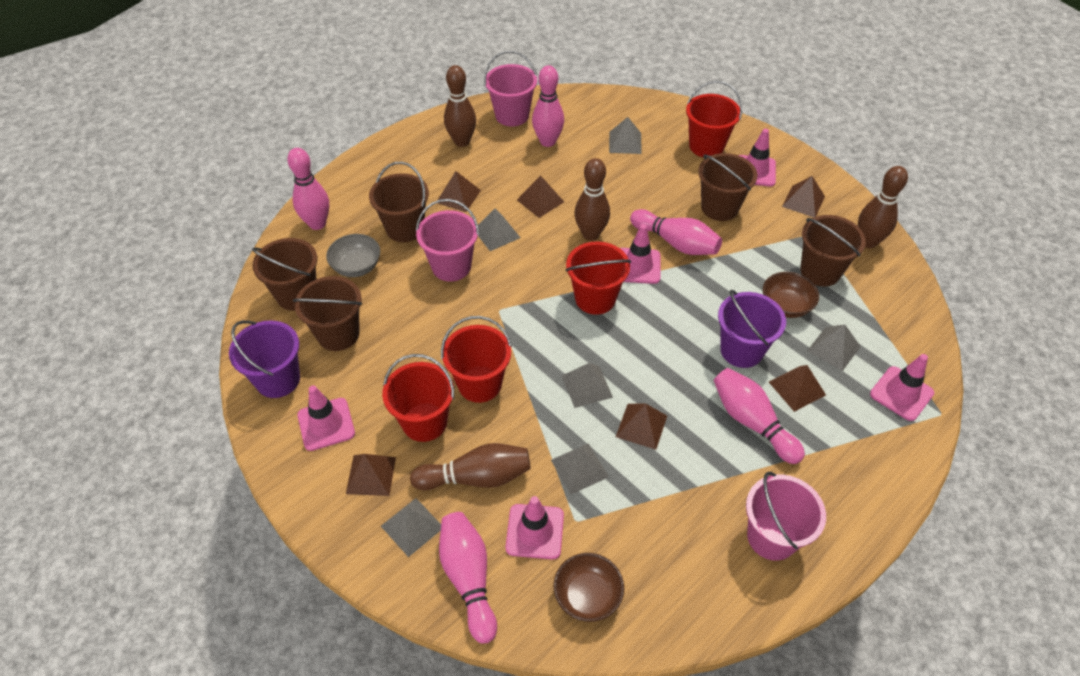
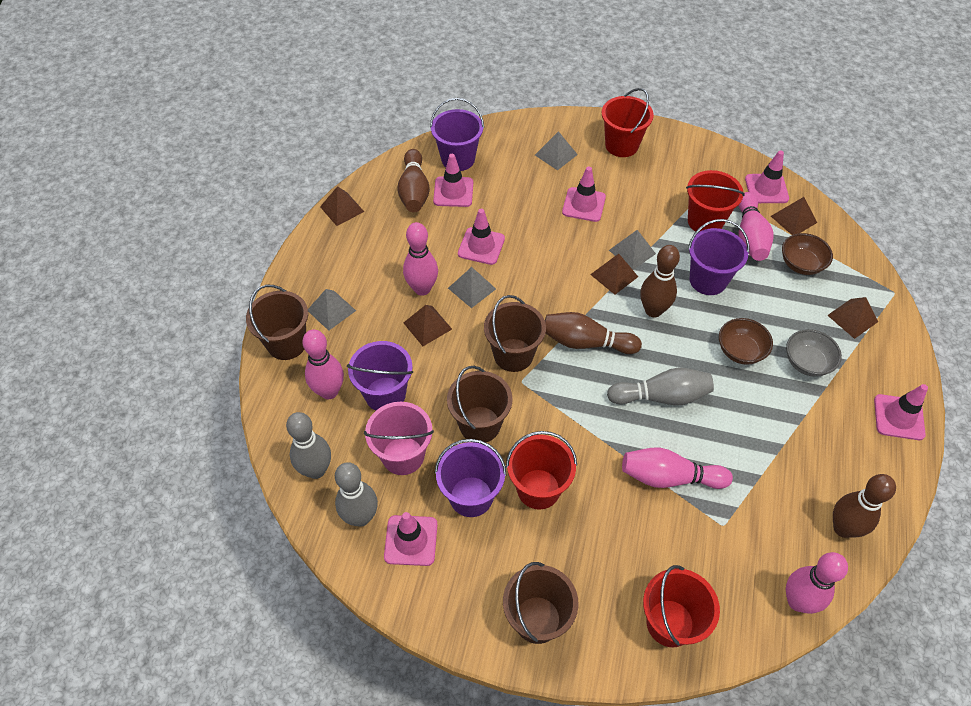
brown bucket: [252,238,317,311] [293,276,362,351] [369,162,429,242] [698,153,757,221] [800,215,866,287] = 5 -> [246,285,308,360] [447,366,513,442] [484,295,546,372] [503,562,579,644] = 4
brown pyramid: [346,454,396,496] [438,171,481,212] [517,175,564,218] [616,404,667,450] [769,365,826,412] [782,176,825,217] = 6 -> [320,186,364,226] [404,305,452,346] [590,254,638,295] [771,197,817,235] [827,297,878,339] = 5
grey bowling pin: none = 0 -> [286,412,331,479] [335,462,378,527] [607,368,714,405] = 3
grey pyramid: [381,498,441,557] [478,208,521,251] [551,443,609,494] [562,363,613,408] [609,117,642,154] [807,325,861,371] = 6 -> [308,289,356,331] [448,267,496,308] [535,131,578,170] [609,230,656,270] = 4
pink bucket: [416,199,479,282] [484,51,537,126] [746,472,826,561] = 3 -> [364,402,434,475] = 1
pink traffic cone: [297,385,355,451] [506,496,564,560] [620,224,660,284] [738,129,776,187] [870,354,934,421] = 5 -> [384,512,438,566] [433,154,473,207] [458,209,505,265] [562,167,606,222] [745,150,789,203] [874,384,928,440] = 6
purple bucket: [229,320,300,398] [718,289,786,368] = 2 -> [347,341,413,411] [430,98,484,171] [435,439,507,517] [688,219,750,295] = 4

